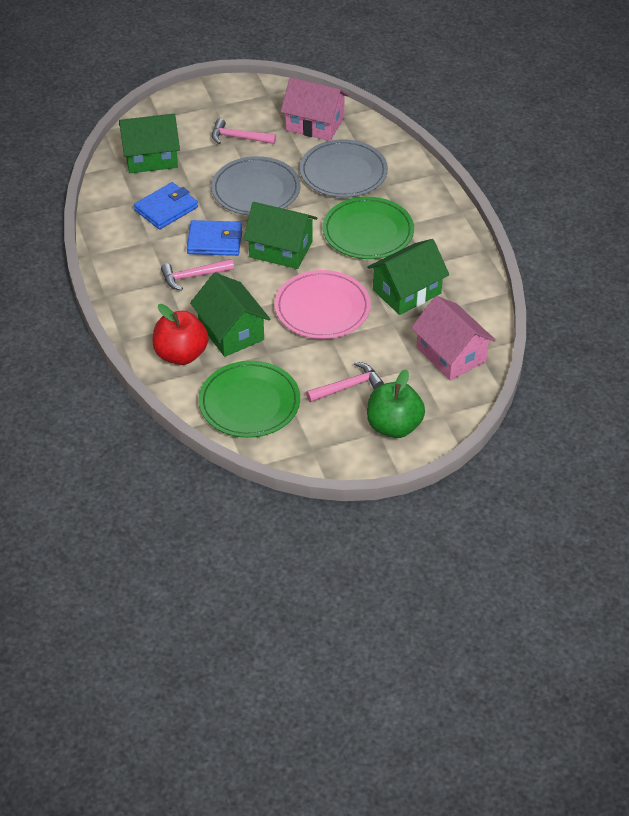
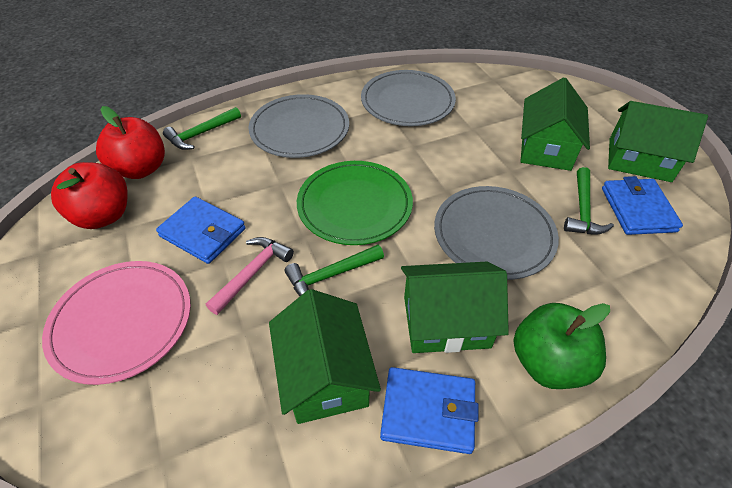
blue wallet: [134,182,198,230] [187,220,242,256] = 2 -> [156,196,246,264] [380,367,479,454] [602,176,683,235] = 3
green hammer: none = 0 -> [163,107,241,150] [285,245,384,296] [564,167,614,234] = 3
green plate: [199,361,300,438] [323,197,414,259] = 2 -> [297,161,413,245] = 1
grey plate: [211,156,301,215] [300,139,388,198] = 2 -> [249,94,349,158] [361,70,456,126] [434,186,559,280] = 3
pink hammer: [161,259,234,291] [212,119,276,144] [306,362,384,402] = 3 -> [206,237,294,315] = 1
pink house: [281,77,349,141] [411,296,496,381] = 2 -> none = 0
red apple: [152,304,208,365] = 1 -> [51,162,128,229] [96,106,165,179] = 2

